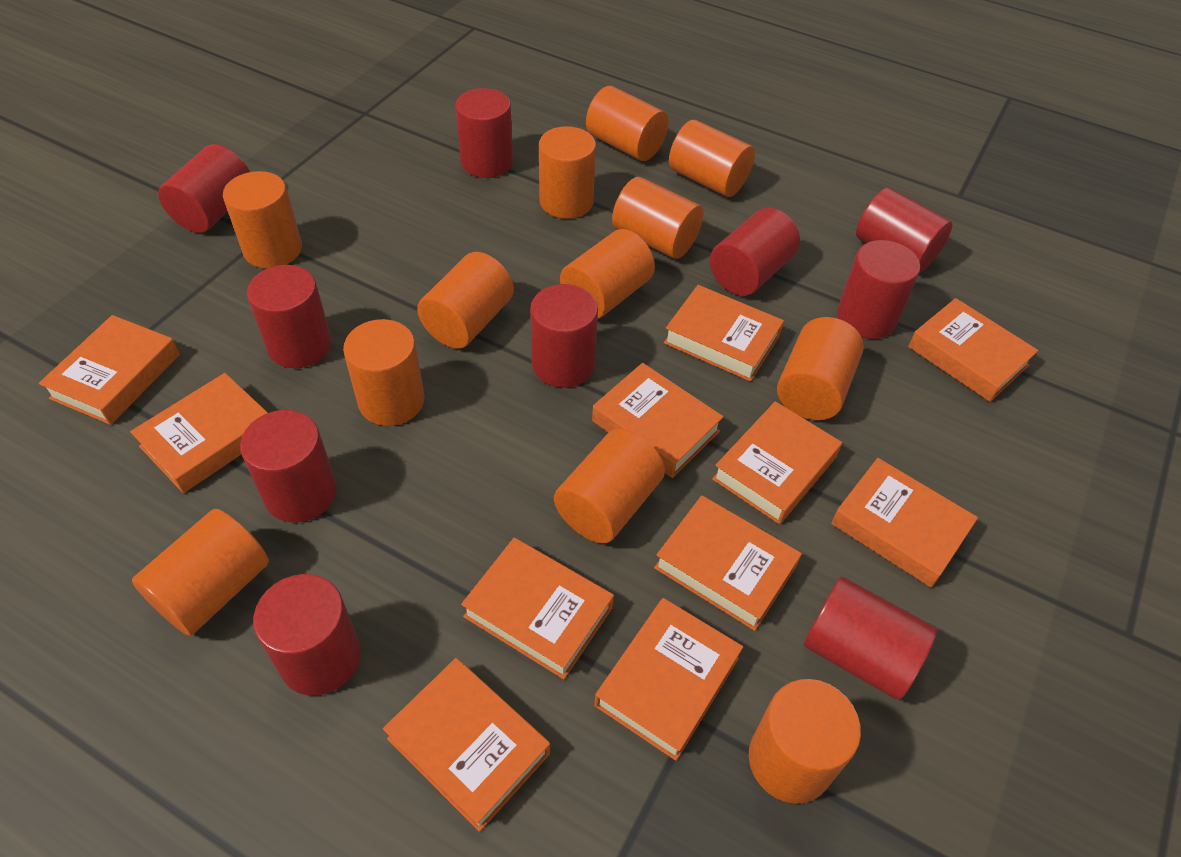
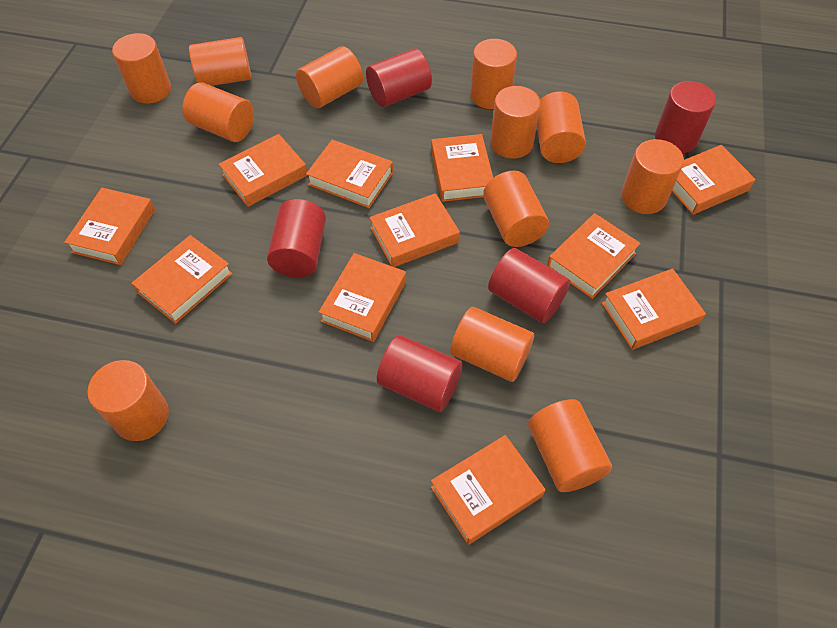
red cylinder: [158,144,250,233] [240,410,337,522] [247,265,332,368] [253,574,361,696] [455,88,513,178] [530,284,598,388] [710,208,800,296] [804,576,937,700] [837,240,920,339] [856,188,953,272] = 10 -> [267,199,326,277] [366,49,432,107] [377,335,463,412] [488,248,570,323] [655,81,716,153] = 5

